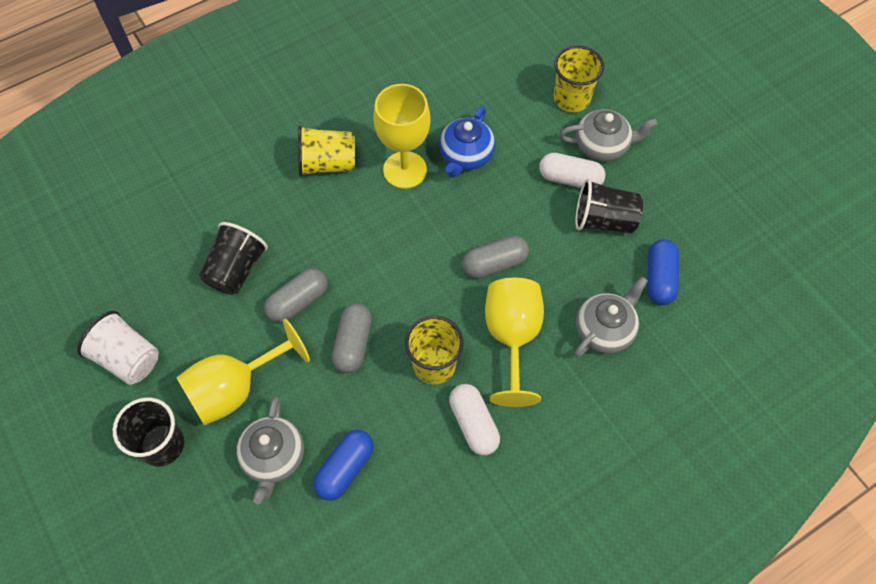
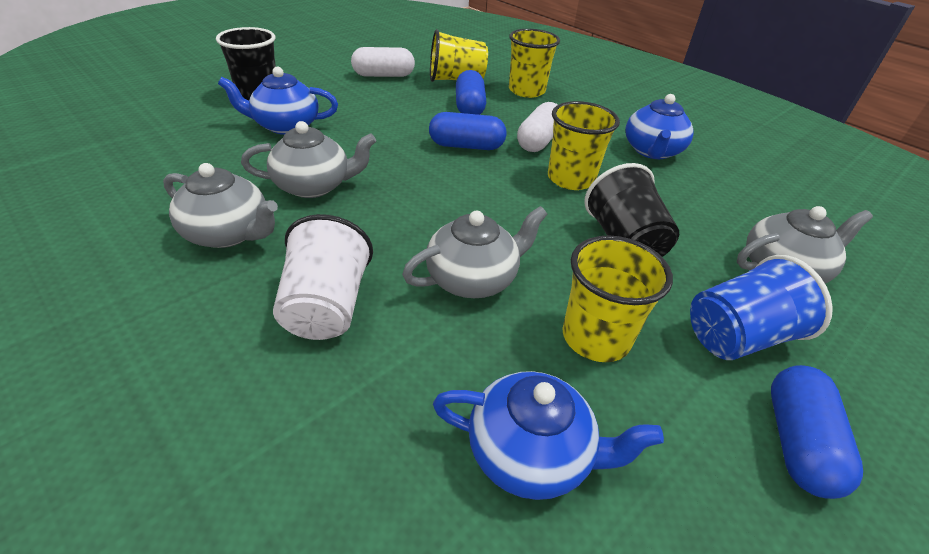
black cup: [113,398,184,467] [199,222,268,295] [575,179,643,234] = 3 -> [216,27,276,100] [584,163,679,257] = 2
blue capsule: [313,430,374,501] [647,239,679,305] = 2 -> [429,112,507,150] [456,70,486,115] [771,365,863,499] = 3
blue cup: none = 0 -> [690,255,833,360] = 1
blue teapot: [439,106,495,178] = 1 -> [218,67,338,135] [433,371,664,500] [625,94,694,159] = 3
grey capsule: [264,268,328,323] [332,304,372,373] [462,236,529,279] = 3 -> none = 0
grey teapot: [236,397,304,504] [559,109,658,162] [574,276,648,358] = 3 -> [163,163,278,248] [241,121,376,198] [402,206,548,298] [737,206,873,284] = 4
yellow cup: [298,126,355,177] [405,315,464,384] [554,46,604,112] = 3 -> [430,29,488,82] [509,29,560,98] [548,101,620,190] [562,236,673,362] = 4
yellow goblet: [176,319,310,425] [373,84,431,189] [485,278,544,407] = 3 -> none = 0

